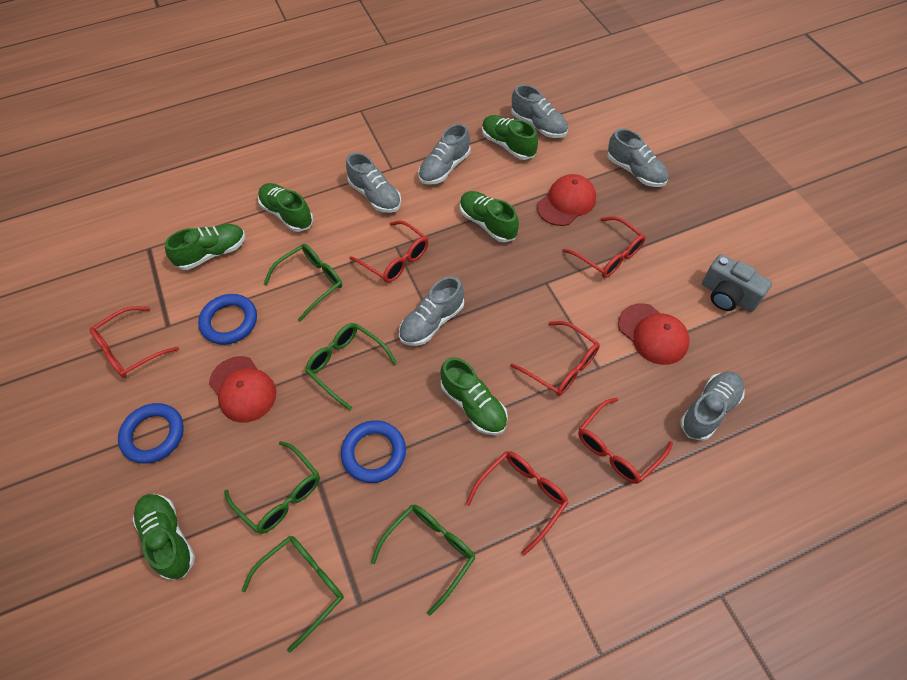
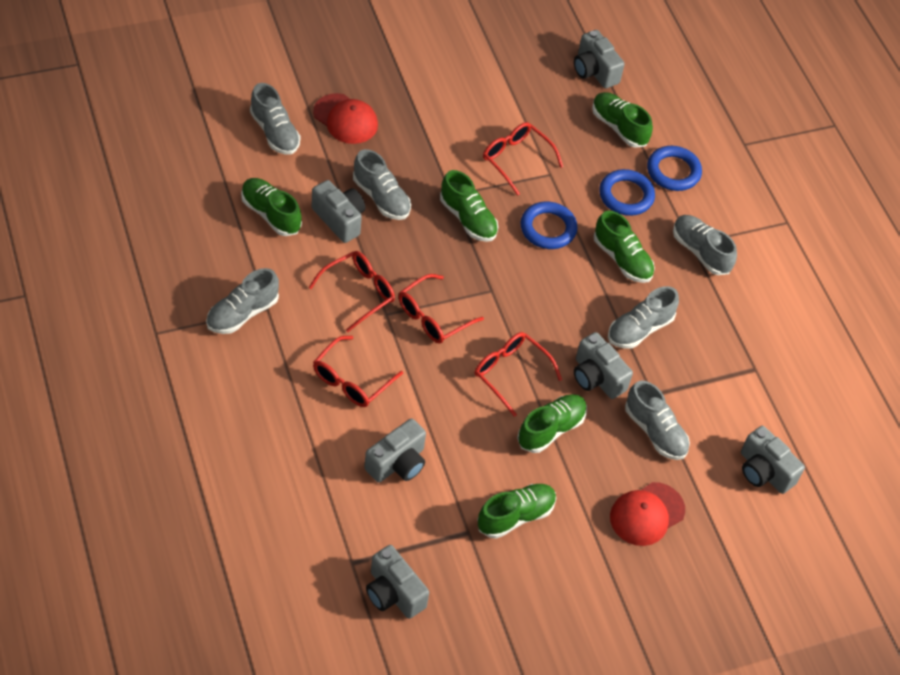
green glasses: [224,441,320,534] [241,536,344,652] [264,244,342,322] [305,323,397,410] [371,505,475,615] = 5 -> none = 0
grey camera: [702,254,772,312] = 1 -> [312,180,365,243] [364,418,426,483] [366,545,429,619] [574,30,625,88] [574,332,633,399] [741,426,805,494] = 6
red cap: [209,356,277,423] [537,174,596,226] [618,303,690,365] = 3 -> [313,93,378,144] [610,482,685,546] = 2
red glasses: [89,306,179,378] [349,220,428,283] [466,451,568,556] [510,321,600,396] [562,216,646,278] [578,397,673,484] = 6 -> [309,251,395,332] [313,336,403,407] [398,274,484,344] [474,332,562,417] [483,122,563,196] = 5

